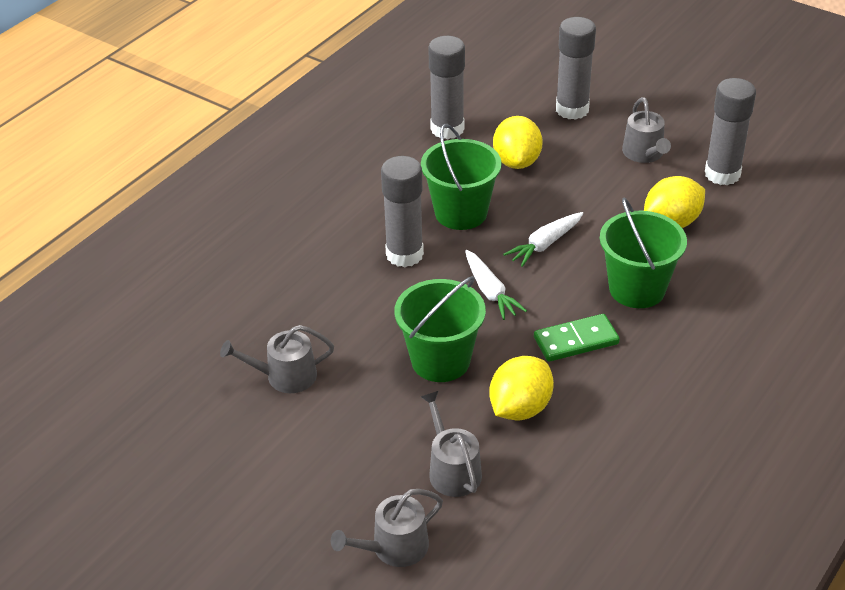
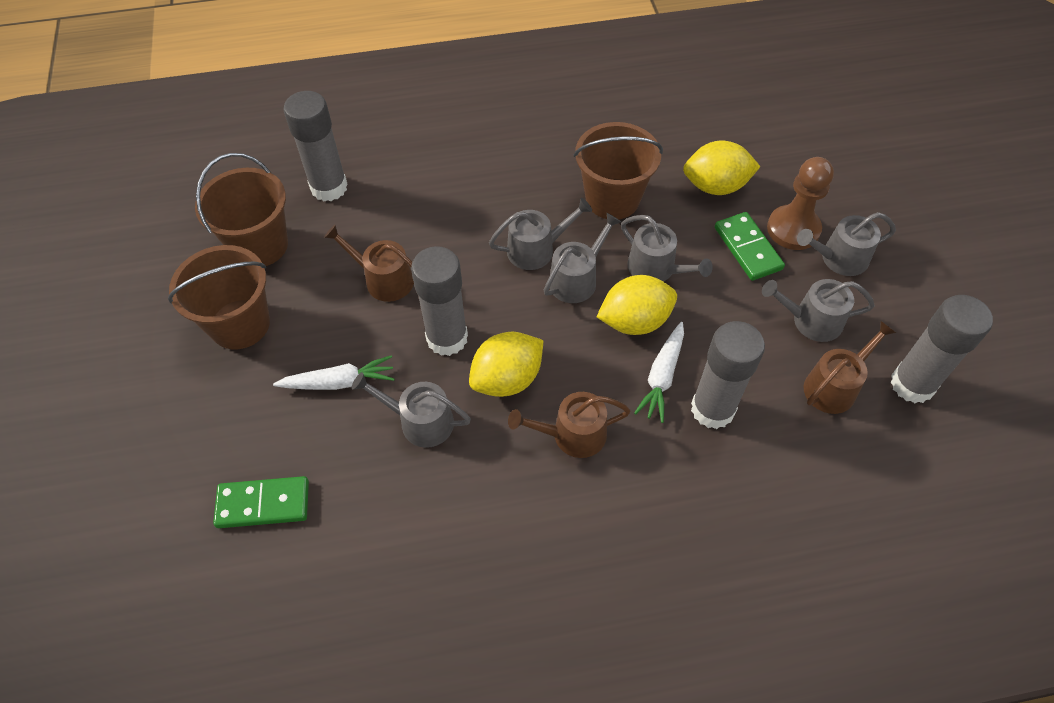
brown bucket: none = 0 -> [168,245,270,350] [195,153,288,266] [574,122,663,219] = 3
brown pawn: none = 0 -> [767,157,834,250] = 1
brown watering can: none = 0 -> [324,224,414,302] [508,392,630,458] [804,321,896,414] = 3
green bucket: [394,276,486,382] [421,124,502,230] [600,197,687,308] = 3 -> none = 0
green domino: [534,314,620,362] = 1 -> [213,476,309,528] [715,212,785,281] = 2
grey watering can: [220,325,334,393] [331,489,443,567] [421,391,482,497] [622,97,671,163] = 4 -> [351,372,471,448] [489,198,592,270] [544,213,621,303] [621,215,713,282] [762,279,875,342] [797,212,896,276] = 6

